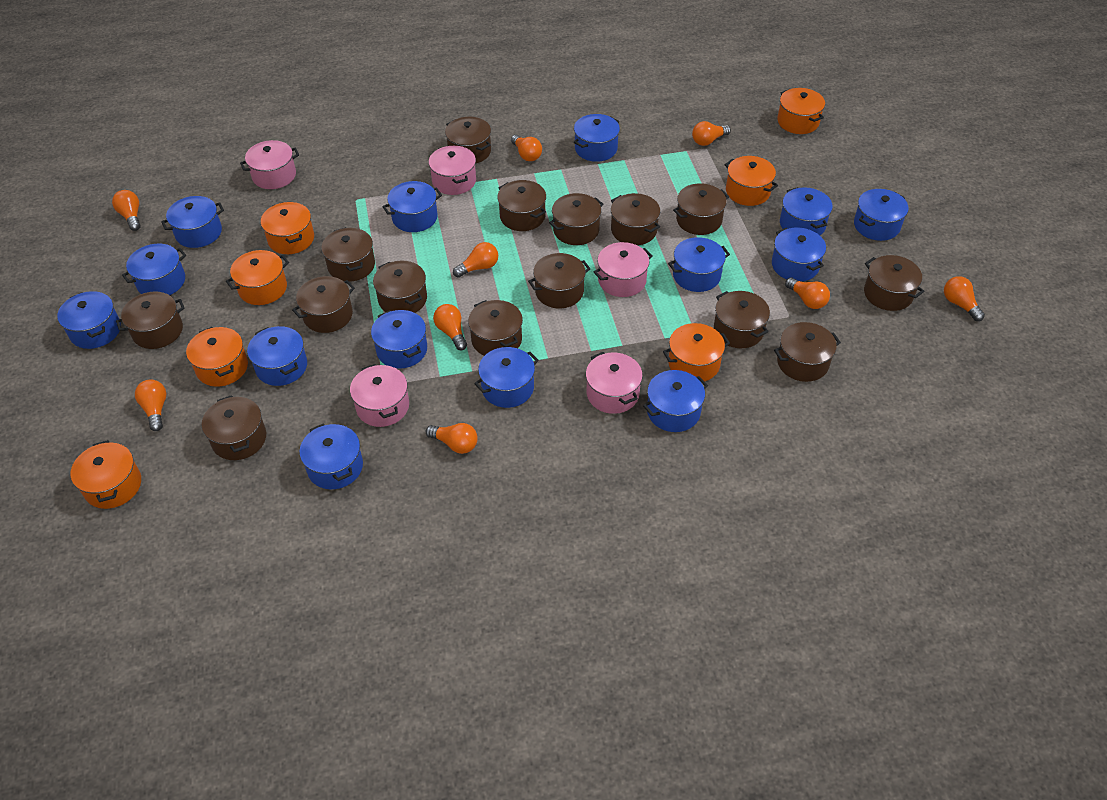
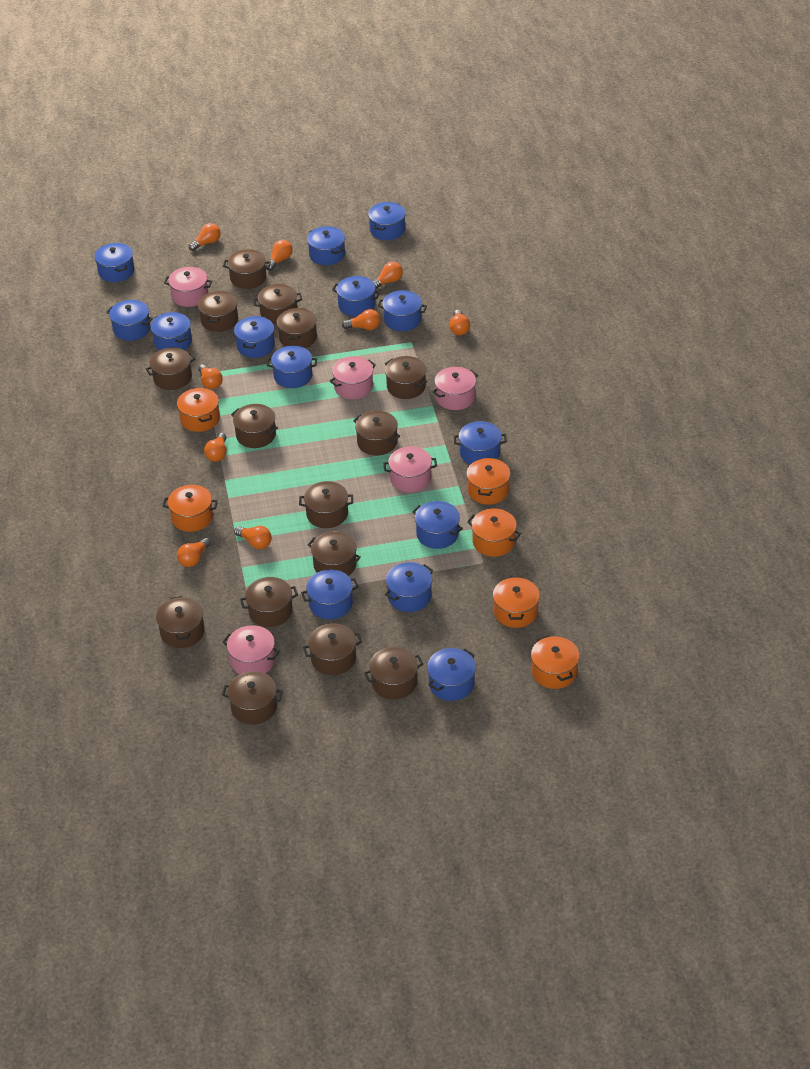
orange pot: [70,440,141,509] [186,327,248,387] [226,250,289,305] [261,202,314,254] [663,323,730,382] [725,156,778,206] [777,88,825,134] = 7 -> [163,485,218,532] [177,388,220,432] [466,457,511,505] [467,509,521,557] [493,576,540,628] [531,635,580,689] = 6

